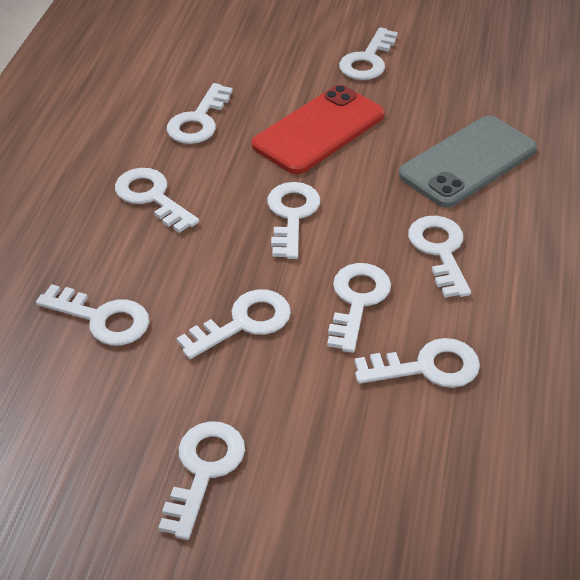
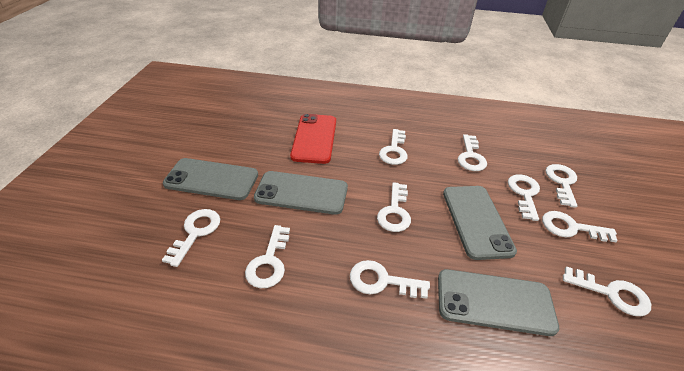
grey phone: [399,115,537,208] = 1 -> [163,158,258,200] [254,171,348,215] [438,269,559,336] [443,186,517,260] = 4

